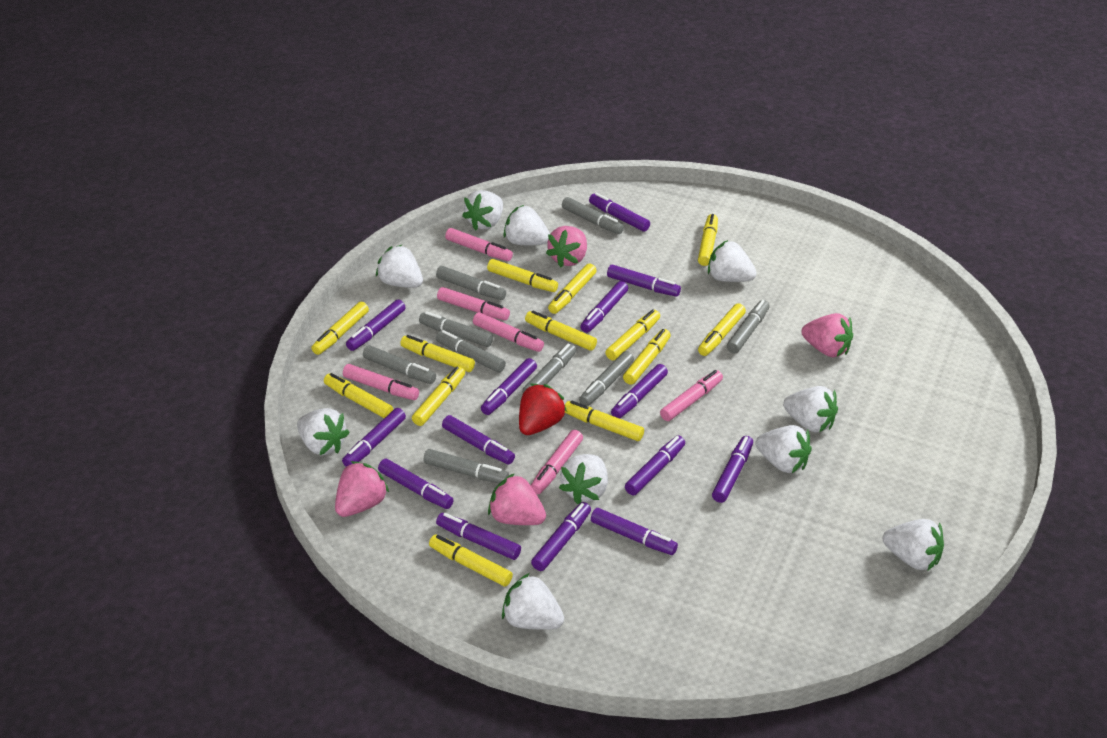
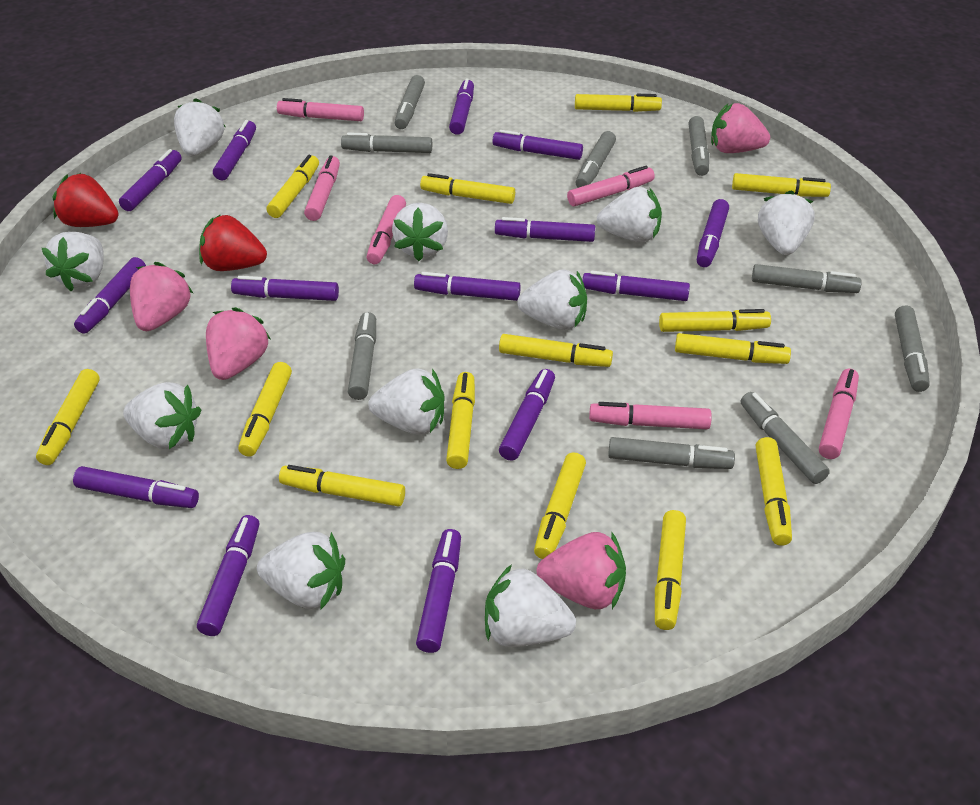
red strawberry: [519,384,567,435] = 1 -> [53,173,118,227] [199,214,267,271] = 2
yellow marker: [311,302,369,355] [324,373,393,418] [400,335,475,372] [412,366,465,426] [429,535,513,587] [487,259,558,292] [525,311,597,351] [548,263,597,314] [565,401,644,441] [605,309,660,360] [623,329,671,385] [698,214,718,266] [698,303,746,356] = 13 -> [36,369,100,465] [238,362,292,457] [267,155,319,218] [279,465,405,507] [420,173,515,204] [446,372,475,469] [499,334,613,367] [534,452,586,559] [575,94,662,112] [655,510,686,630] [659,309,771,332] [675,333,791,364] [732,173,831,197] [756,437,792,546] = 14

